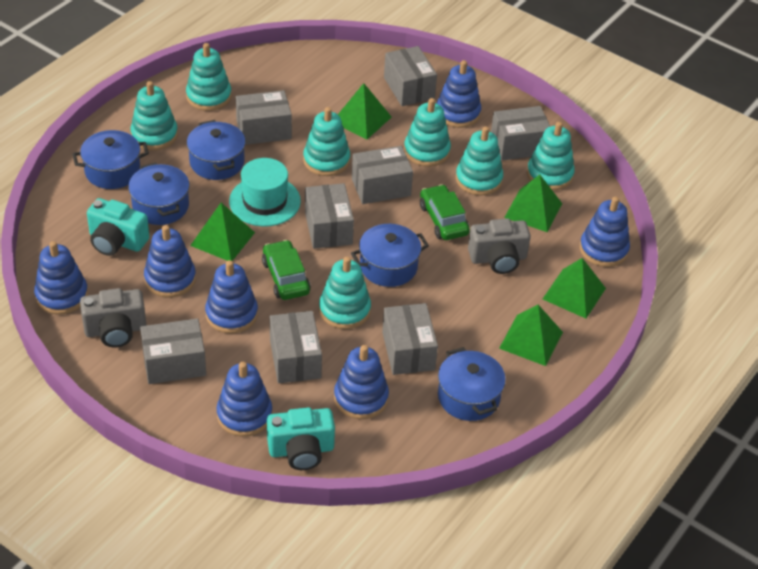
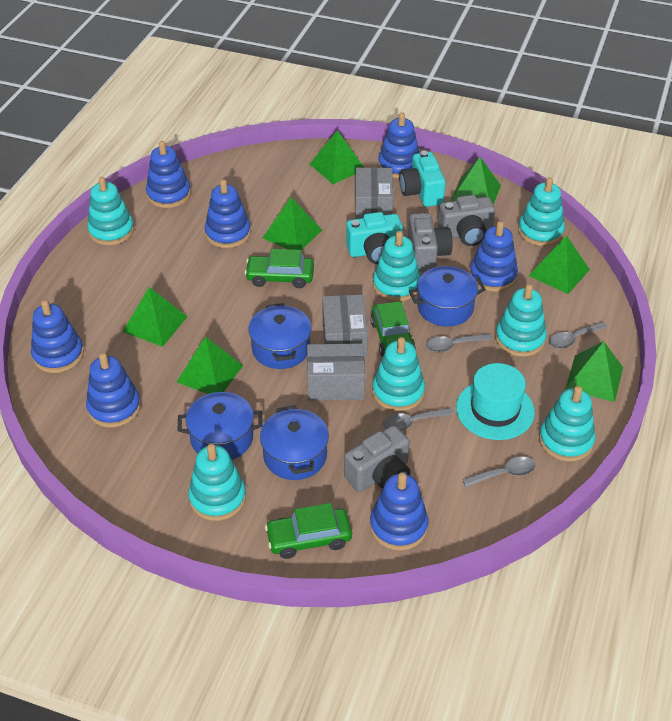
blue pot: [73,130,149,189] [128,162,190,225] [187,120,246,180] [351,224,429,287] [438,347,506,421] = 5 -> [177,392,263,460] [249,303,312,369] [260,405,329,480] [409,266,486,327] = 4
green car: [262,240,311,300] [420,184,470,240] = 2 -> [245,249,314,288] [265,503,352,559] [370,301,416,357] = 3
green pyramid: [190,203,255,261] [338,83,392,139] [499,305,563,366] [504,175,562,232] [543,258,606,318] = 5 -> [123,287,188,347] [177,336,243,394] [263,197,322,250] [310,130,364,184] [451,157,501,204] [529,235,590,294] [565,341,623,402] = 7
grey box: [140,318,206,384] [236,90,292,145] [270,311,322,383] [305,183,354,249] [352,146,413,204] [382,303,438,375] [384,46,437,106] [491,106,550,161] = 8 -> [307,343,365,401] [322,295,368,358] [355,167,393,219] = 3
grey camera: [80,288,146,348] [468,218,531,274] = 2 -> [344,425,410,492] [408,213,453,272] [438,195,495,246] = 3
grey spoon: none = 0 -> [383,408,453,431] [426,333,492,353] [462,457,536,487] [549,322,607,349] = 4

